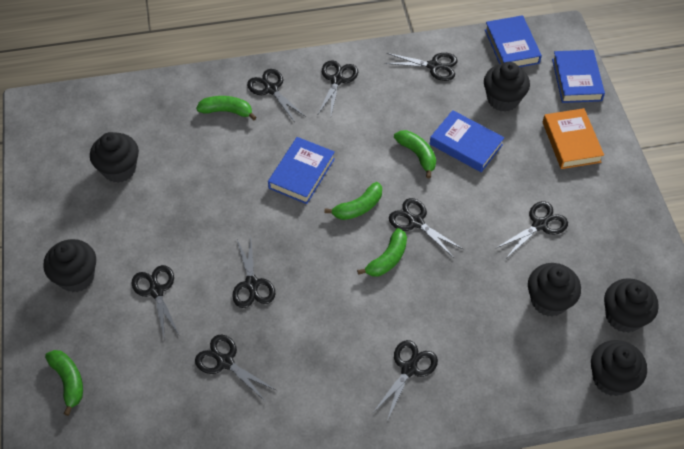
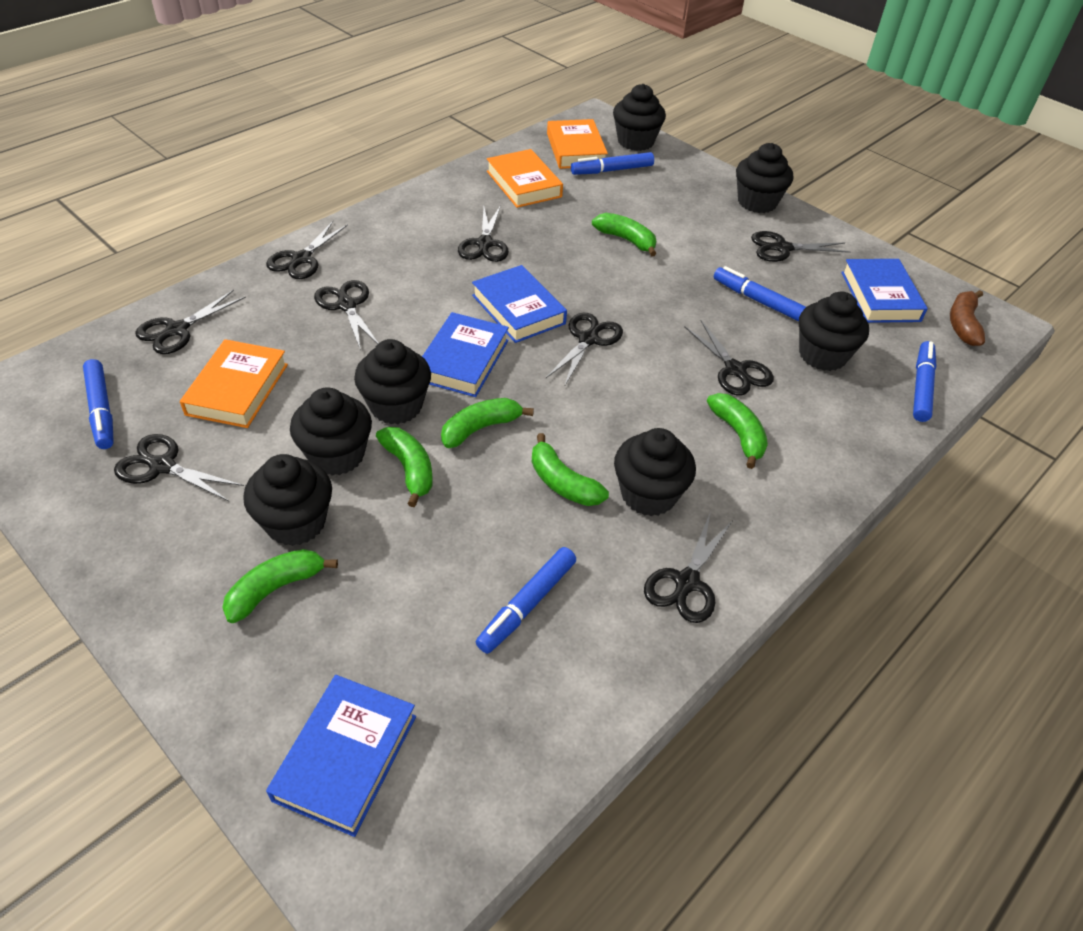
black cupcake: [43,239,96,292] [90,132,139,183] [484,62,530,112] [528,263,581,317] [591,340,647,396] [604,278,659,333] = 6 -> [243,454,332,546] [290,387,372,476] [354,339,431,424] [613,84,666,151] [614,428,696,516] [736,143,793,213] [799,291,869,371] = 7
blue marker: none = 0 -> [83,359,114,449] [476,547,576,654] [571,152,654,175] [714,266,806,321] [913,341,937,422] = 5
brown banana: none = 0 -> [950,290,985,346] = 1
green banana: [45,350,83,416] [196,96,257,120] [324,182,382,220] [357,228,407,276] [394,130,436,178] = 5 -> [222,549,338,623] [376,427,433,507] [441,398,534,448] [532,433,609,506] [592,213,657,256] [707,393,768,469] = 6
orange book: [543,108,604,169] = 1 -> [180,339,288,428] [487,149,563,208] [547,119,608,169] = 3

